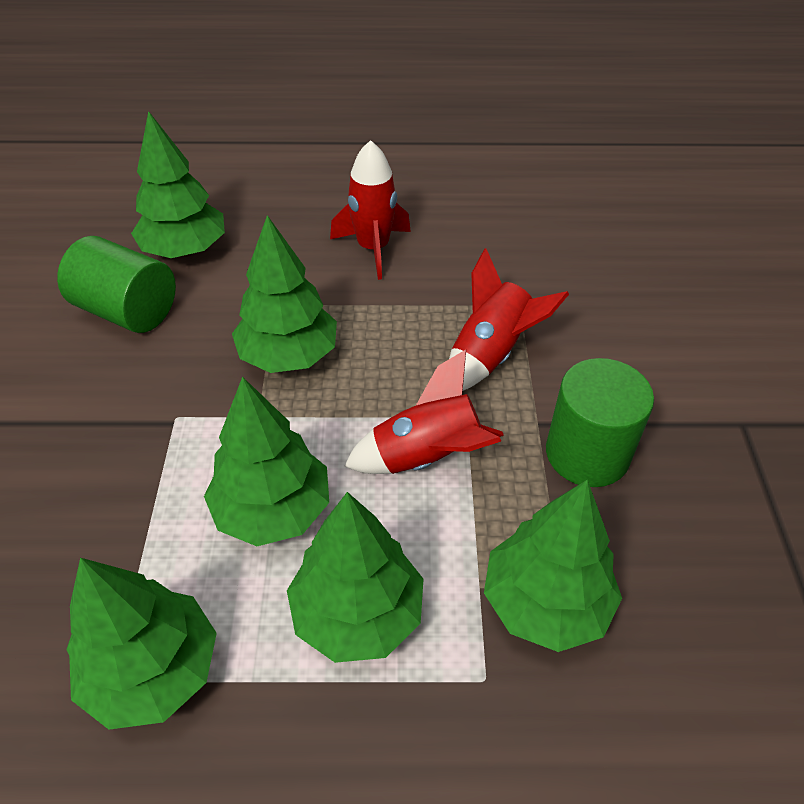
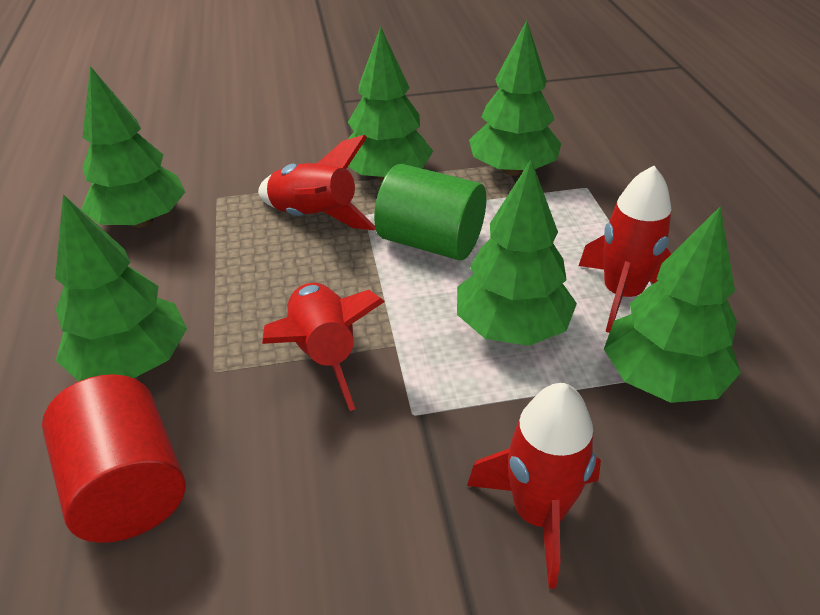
green cylinder: [57,236,176,333] [546,358,654,487] = 2 -> [374,164,486,260] = 1
red cylinder: none = 0 -> [42,374,186,543] = 1
red rocket: [330,140,411,280] [344,350,504,474] [449,248,569,391] = 3 -> [258,135,375,230] [262,283,385,411] [467,383,601,589] [579,166,671,333] = 4

